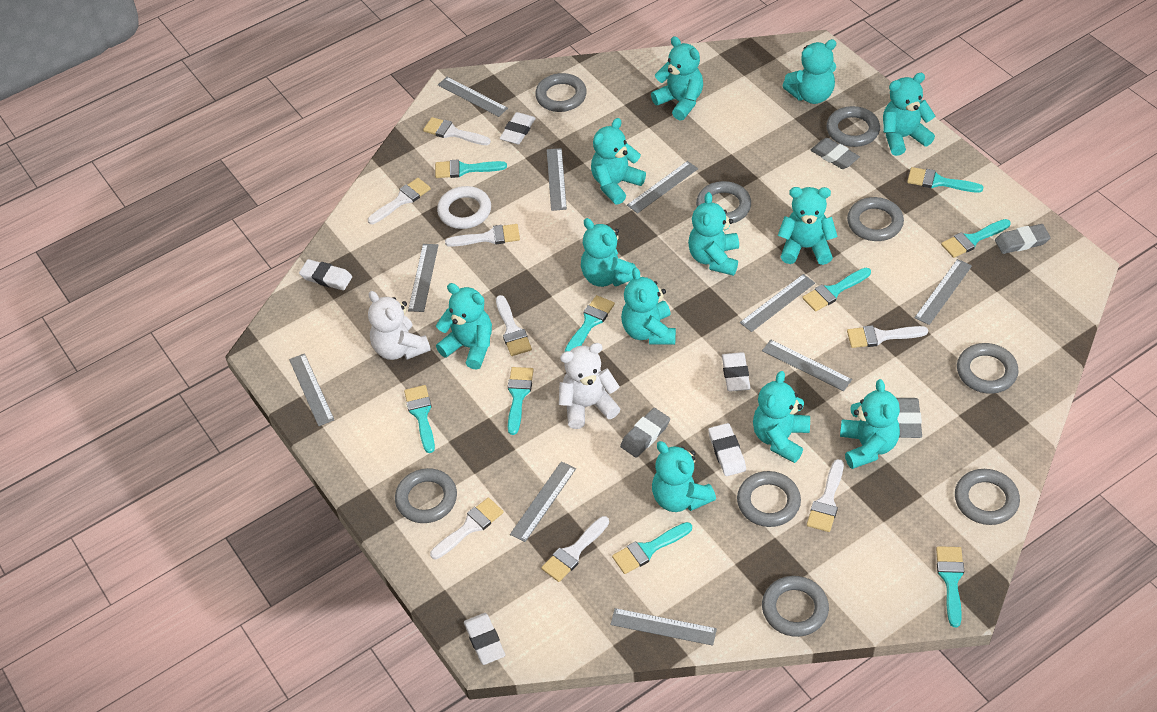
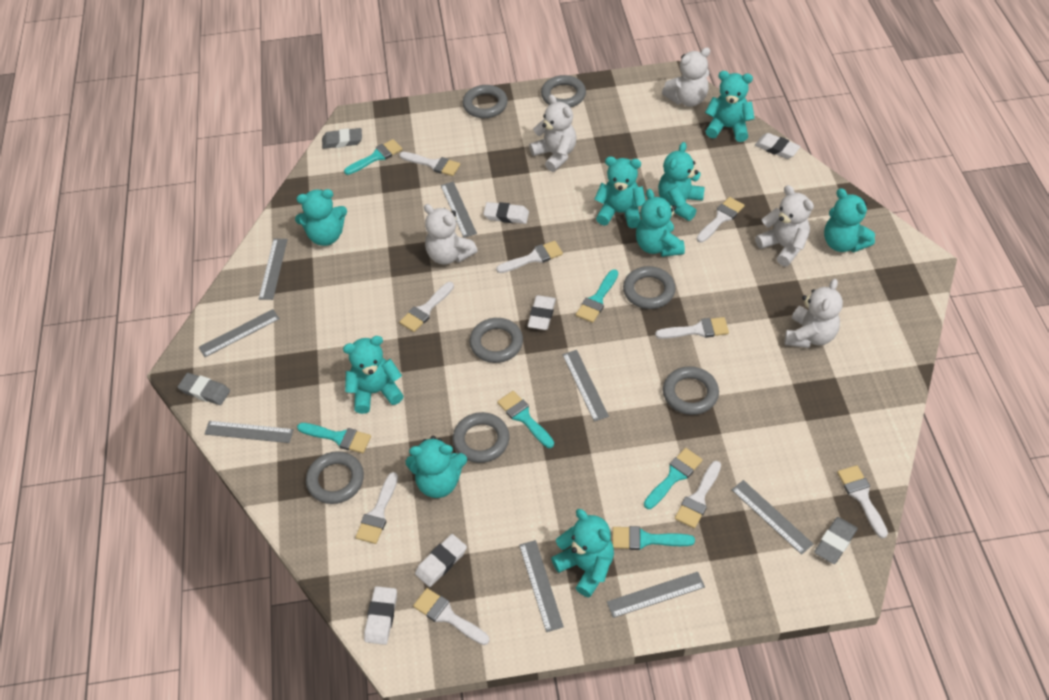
grey eraser: [620,408,670,458] [811,138,860,169] [897,398,922,438] [995,224,1051,254] = 4 -> [178,373,230,405] [322,128,362,149] [814,517,858,564] = 3
grey ring: [395,468,457,523] [535,73,587,112] [696,181,751,223] [737,471,801,527] [762,576,829,637] [827,106,880,147] [847,197,904,241] [955,469,1020,525] [957,343,1018,394] = 9 -> [306,451,364,504] [453,412,509,463] [463,85,508,118] [469,318,523,363] [541,75,586,108] [623,266,676,309] [663,366,719,415] = 7
grey ruler: [289,353,334,426] [408,244,438,312] [438,77,508,117] [510,461,576,542] [547,148,567,211] [610,608,717,646] [627,161,698,213] [740,274,815,332] [762,340,852,391] [915,259,972,325] = 10 -> [198,309,280,357] [205,421,294,443] [259,239,288,300] [441,182,477,238] [519,540,564,632] [562,350,609,422] [607,572,705,618] [732,480,813,555] = 8
turquoise brush: [404,385,435,453] [435,159,507,178] [508,367,534,435] [565,295,615,352] [612,522,692,574] [802,268,871,312] [907,167,983,193] [936,546,964,627] [941,219,1010,258] = 9 -> [297,423,371,453] [344,139,403,175] [497,391,554,448] [576,269,618,323] [612,526,695,550] [644,448,703,509] = 6
turquoise teddy bear: [436,283,492,370] [581,218,636,287] [591,118,646,205] [621,267,676,345] [651,36,703,121] [652,441,716,512] [688,192,739,276] [753,371,810,463] [778,187,838,265] [782,39,836,104] [840,379,900,469] [883,73,935,156] = 12 -> [295,189,347,246] [343,336,404,414] [406,436,467,498] [551,509,614,598] [594,156,646,228] [636,189,685,257] [658,142,705,221] [705,71,754,142] [824,188,875,252] = 9
white brush: [368,178,431,224] [423,117,491,145] [430,498,504,560] [445,224,520,247] [496,295,532,356] [541,516,609,582] [807,459,844,532] [847,325,928,348] = 8 -> [355,472,398,544] [399,152,460,176] [399,282,454,332] [413,588,489,645] [496,241,563,273] [655,317,729,339] [675,461,721,529] [697,197,745,243] [837,465,888,538] = 9
white ring: [437,186,491,229] = 1 -> none = 0
white teddy bear: [368,291,431,360] [559,343,620,429] = 2 -> [424,204,478,265] [529,94,576,172] [662,47,710,107] [755,185,814,266] [785,279,843,348] = 5

